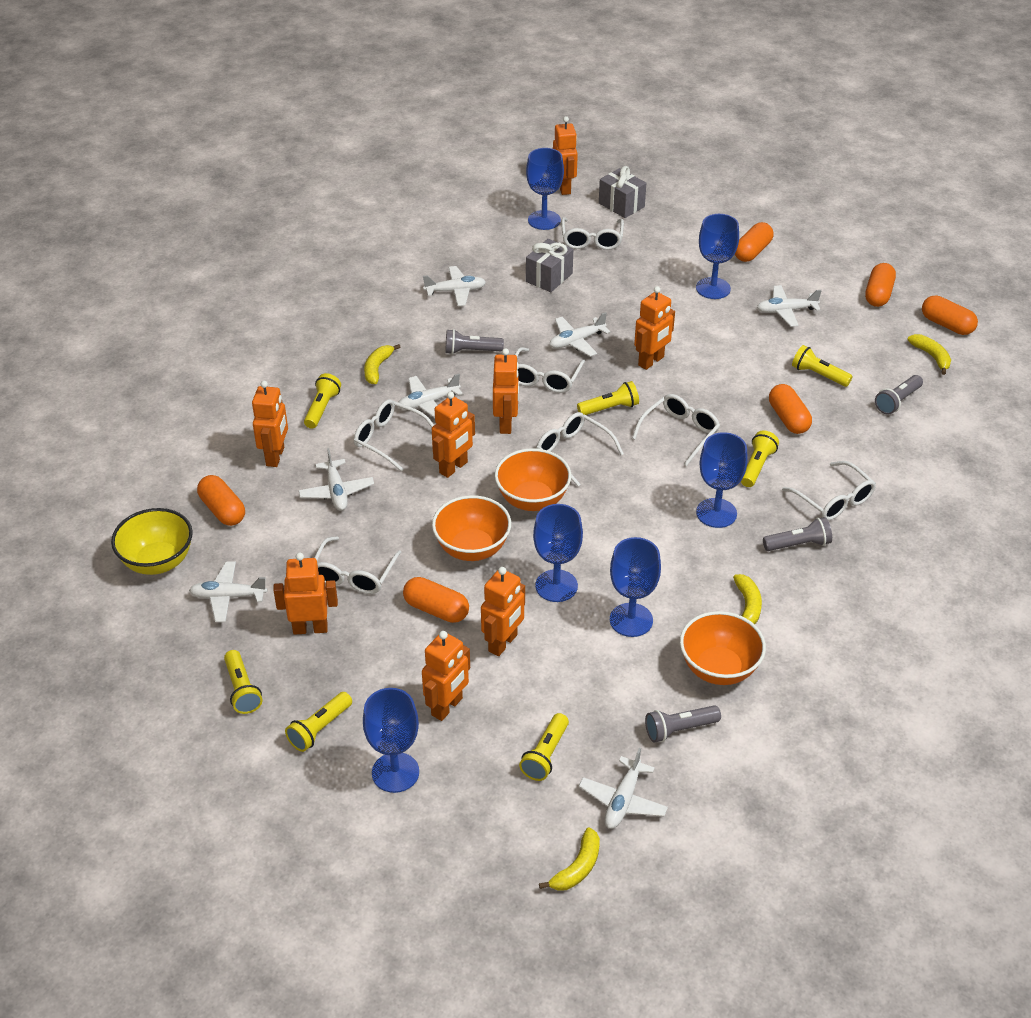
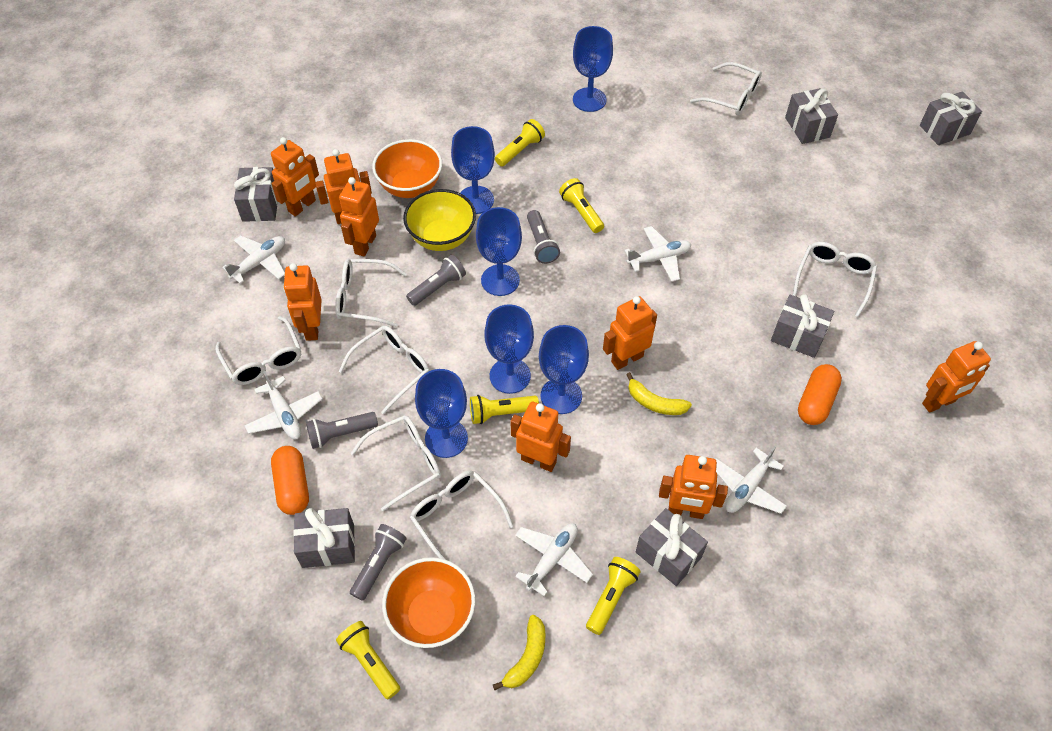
grey gift: [526,239,573,292] [599,166,646,218] = 2 -> [234,167,278,222] [293,508,355,568] [636,508,708,586] [771,294,834,358] [785,88,838,144] [920,91,982,145] = 6
orange bowl: [432,495,511,561] [495,448,571,511] [680,611,766,685] = 3 -> [372,139,442,198] [382,557,475,648] = 2
orange capsule: [197,475,245,526] [403,577,469,623] [735,222,773,262] [769,384,812,434] [865,263,896,307] [922,296,978,335] = 6 -> [271,446,309,515] [798,364,842,425] = 2
white plane: [189,561,268,622] [298,448,374,511] [398,374,463,418] [423,266,486,306] [550,312,611,357] [579,748,668,829] [757,285,822,327] = 7 -> [222,235,285,284] [244,371,323,440] [515,523,593,596] [624,226,692,282] [715,446,787,514] = 5
yellow banana: [364,344,401,384] [539,828,600,891] [733,574,762,624] [907,334,951,375] = 4 -> [493,615,545,690] [626,372,692,415] = 2
yellow flashlight: [224,650,262,714] [285,692,352,752] [304,373,341,429] [519,713,569,781] [577,381,639,415] [741,431,779,487] [792,345,853,387] = 7 -> [336,621,400,700] [470,395,539,424] [495,119,545,167] [559,178,604,233] [586,557,641,635] = 5

